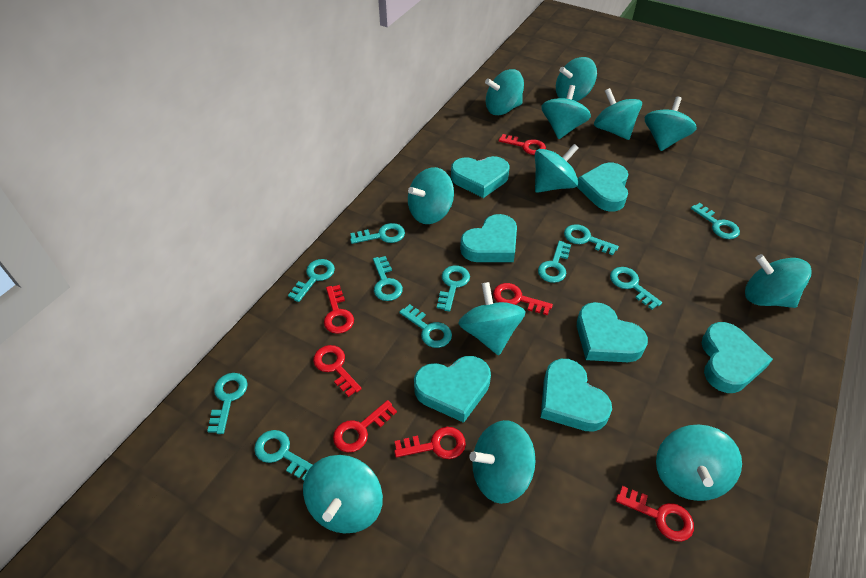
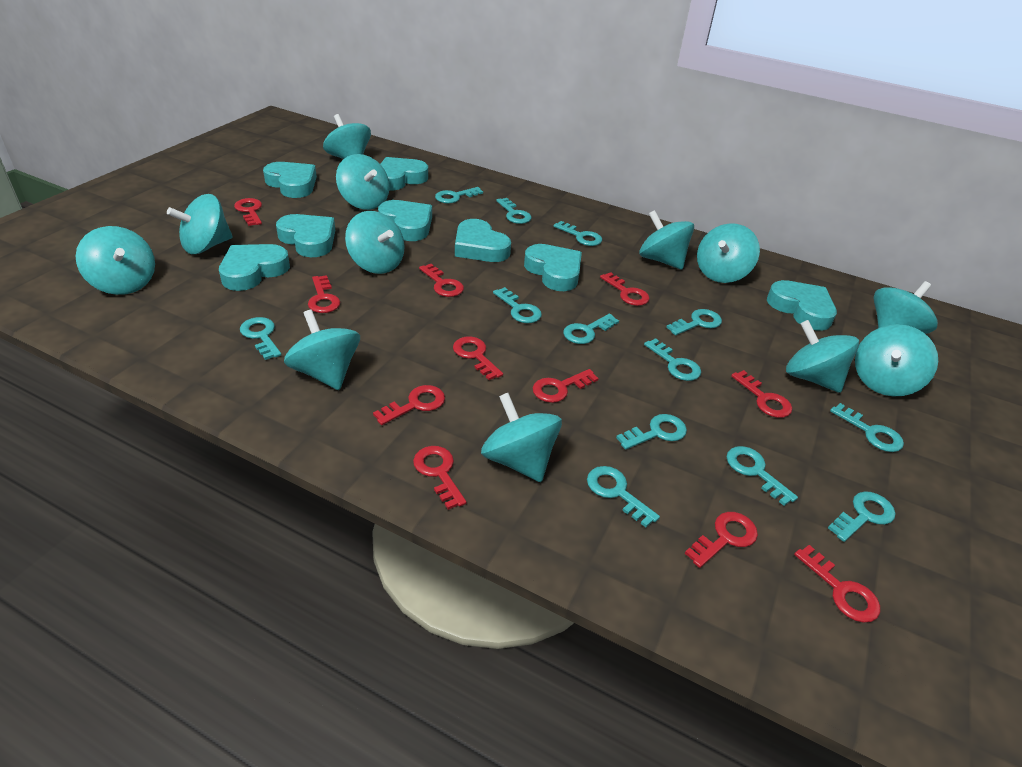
red key: [313,345,362,397] [324,285,354,334] [333,400,397,452] [394,427,466,459] [493,283,553,315] [499,134,546,155] [616,486,694,542] = 7 -> [234,198,262,226] [308,275,340,313] [373,385,445,425] [413,446,467,510] [419,264,464,297] [453,336,503,380] [533,369,599,403] [600,272,650,306] [685,512,758,568] [731,370,792,418] [794,545,880,623] = 11
turquoise heart: [414,356,491,423] [451,156,510,198] [460,214,517,262] [541,359,612,432] [577,163,629,211] [577,302,648,362] [702,322,773,393] = 7 -> [219,244,290,291] [263,162,317,198] [276,214,335,257] [378,200,432,241] [381,157,428,191] [455,219,511,262] [524,244,582,291] [767,280,837,331] = 8
turquoise key: [207,373,248,434] [254,430,313,480] [288,259,335,302] [350,223,405,244] [373,256,403,301] [399,304,452,348] [437,265,470,312] [538,241,571,283] [564,224,619,255] [610,267,662,310] [691,203,740,239] = 11 -> [240,317,282,360] [435,187,483,203] [493,287,542,323] [496,198,532,224] [554,221,602,246] [563,314,619,344] [587,466,660,527] [616,414,687,450] [644,338,701,381] [666,309,722,335] [726,446,798,506] [828,491,895,542] [830,403,904,452] = 13

